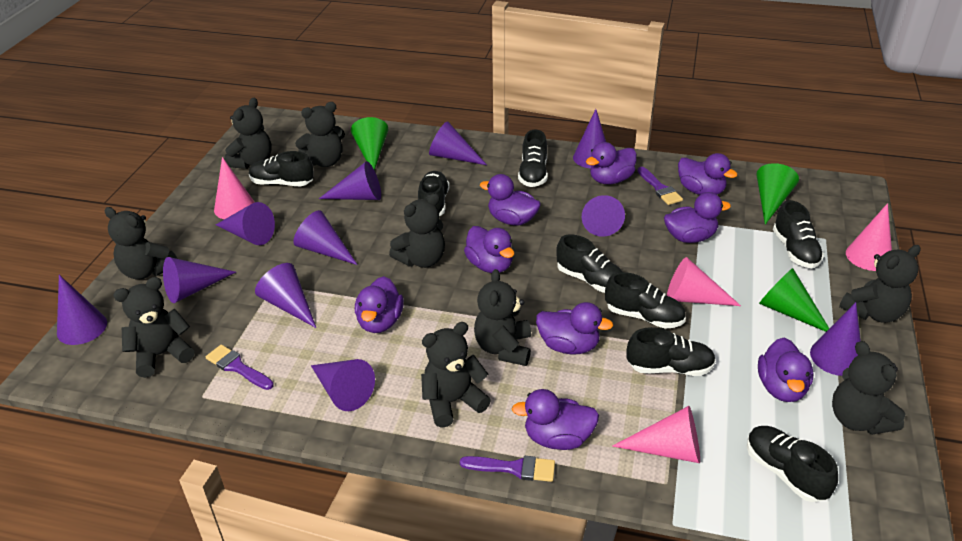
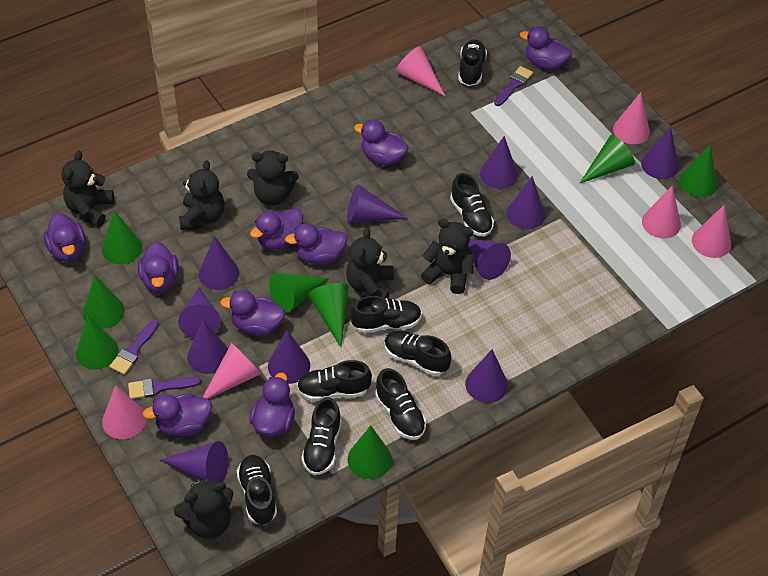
black teddy bear: [104,207,178,279] [114,277,194,378] [224,98,272,169] [295,102,345,167] [389,193,445,268] [421,322,491,428] [474,269,531,366] [832,341,905,434] [839,245,921,323] = 9 -> [62,150,114,227] [174,478,234,539] [179,160,224,230] [247,150,299,206] [346,228,394,298] [421,218,474,294] = 6
green cone: [351,117,388,170] [756,163,799,225] [759,268,830,332] = 3 -> [76,316,119,369] [83,275,125,329] [102,210,142,264] [269,273,329,313] [308,283,349,348] [347,425,392,479] [579,135,635,184] [679,144,717,197] = 8
pink cone: [214,157,255,219] [612,406,700,463] [667,257,741,306] [846,203,892,271] = 4 -> [102,385,147,439] [203,343,261,399] [395,46,445,96] [613,92,650,144] [642,185,681,238] [692,205,731,258] = 6

